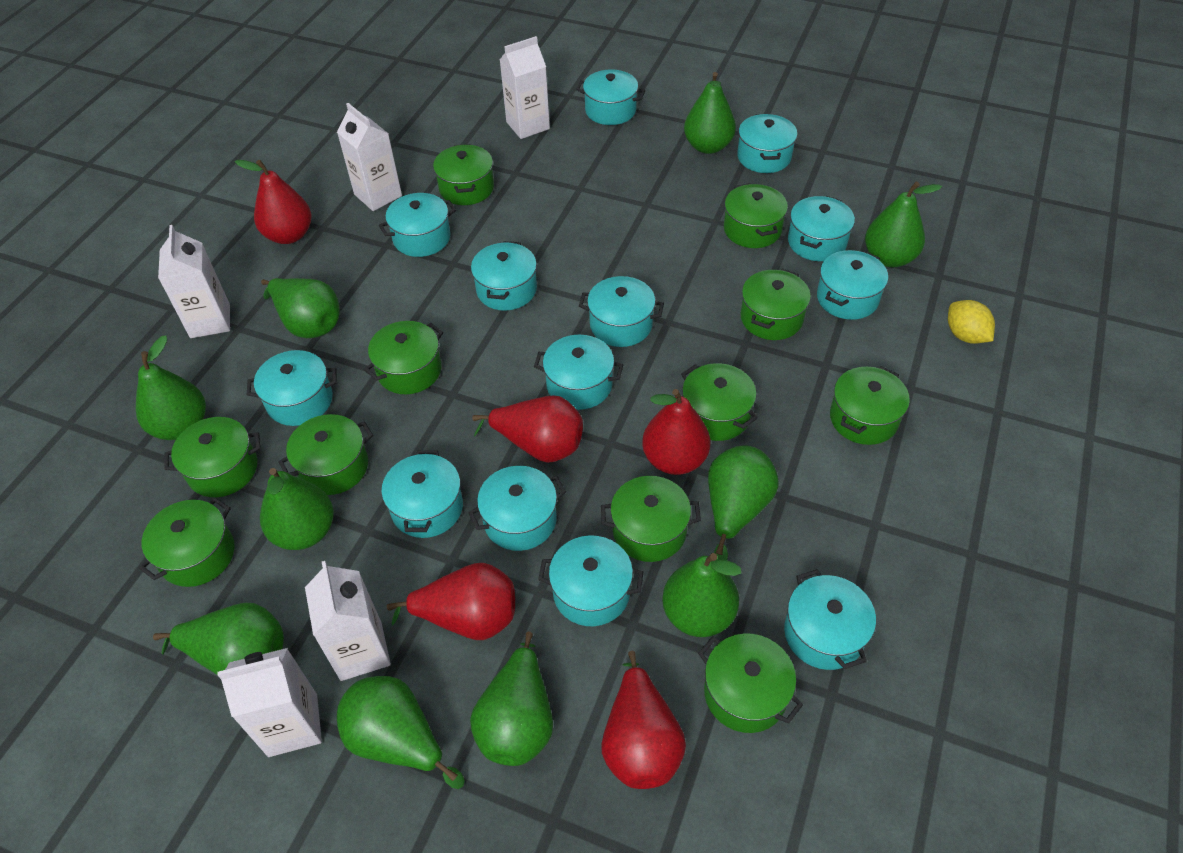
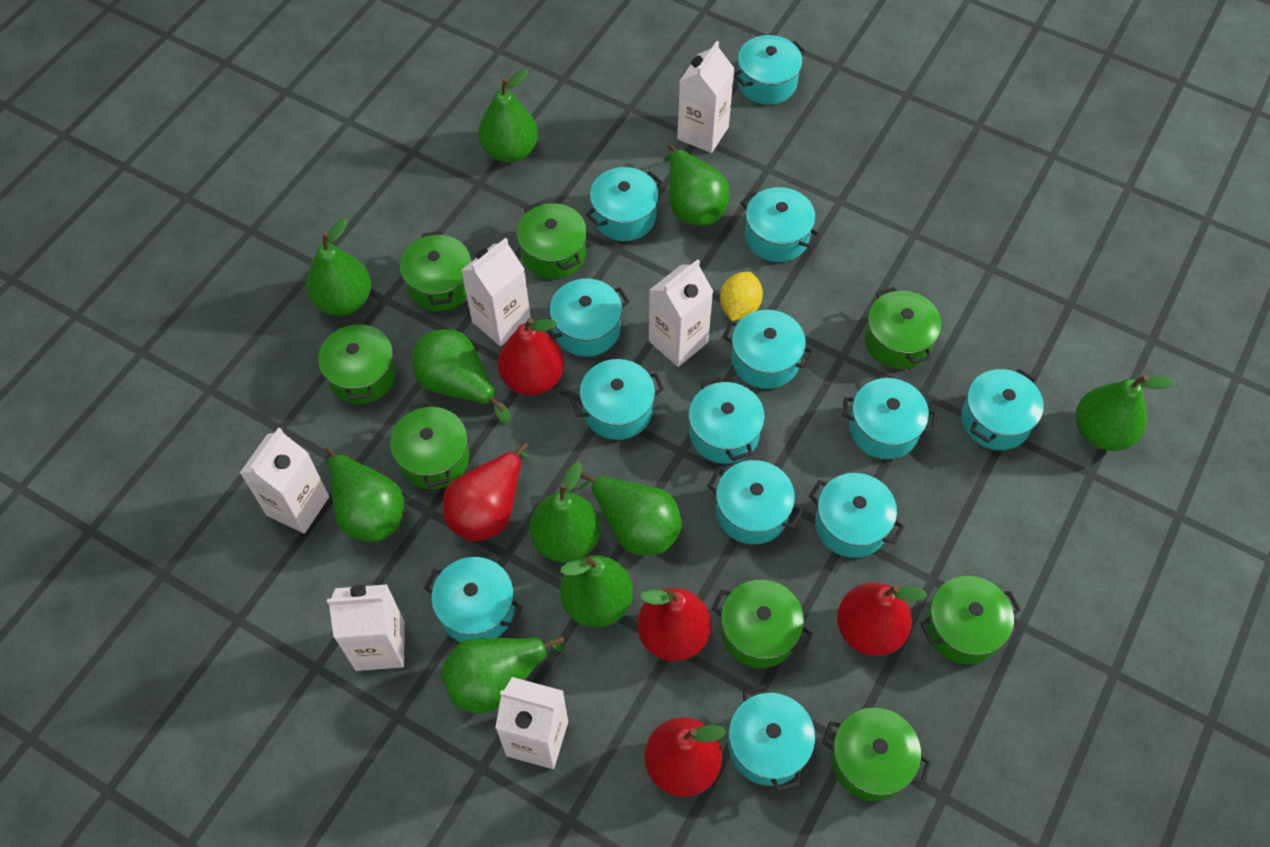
green pot: [139,498,235,587] [165,417,260,497] [278,414,373,495] [364,321,443,394] [433,144,494,205] [601,476,701,562] [681,363,758,441] [698,634,803,733] [724,183,788,248] [740,269,811,340] [830,366,910,445] = 11 -> [318,320,397,404] [390,401,470,489] [400,231,471,311] [517,201,587,279] [712,580,813,668] [822,707,931,801] [865,287,942,369] [920,576,1021,664] = 8
white carton: [158,225,230,338] [217,648,322,757] [305,561,391,681] [337,103,402,211] [500,36,550,139] = 5 -> [240,427,329,534] [327,584,405,671] [461,238,531,346] [495,677,568,769] [649,259,714,367] [677,41,735,153] = 6

